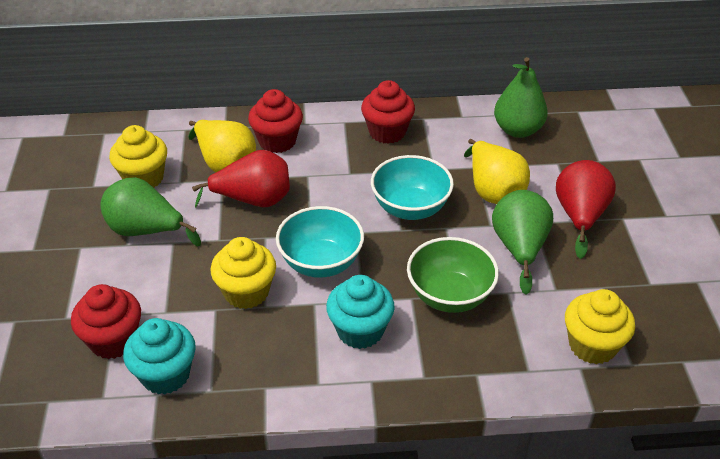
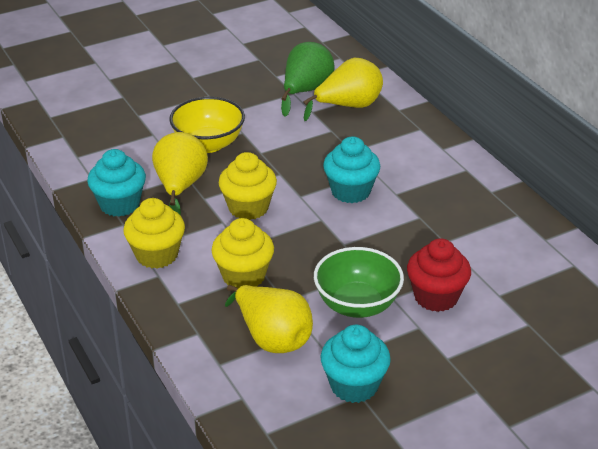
green pear: [100,177,201,246] [492,190,553,295] [494,57,548,138] = 3 -> [281,42,335,117] = 1
red cupcake: [71,284,141,359] [248,89,303,153] [361,80,415,144] = 3 -> [407,238,471,312] = 1
red pear: [192,150,290,207] [556,160,616,259] = 2 -> none = 0
turquoise bowl: [276,206,364,278] [371,155,454,220] = 2 -> none = 0
turquoise cupcake: [123,318,196,395] [326,275,395,349] = 2 -> [87,149,146,217] [320,325,391,403] [323,136,380,203] = 3
yellow bowl: none = 0 -> [169,97,245,153] = 1
yellow pear: [188,120,256,172] [464,139,530,204] = 2 -> [152,132,208,215] [225,285,313,353] [303,58,383,121] = 3

